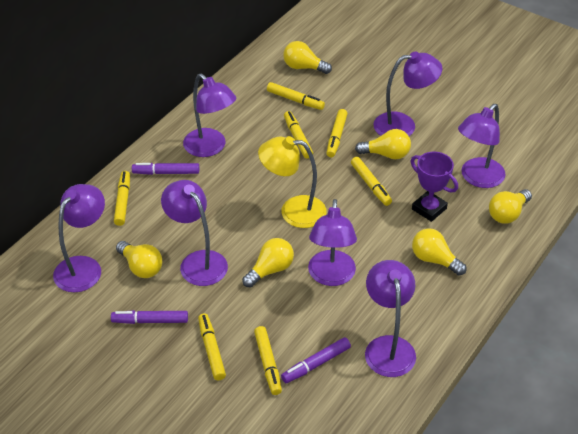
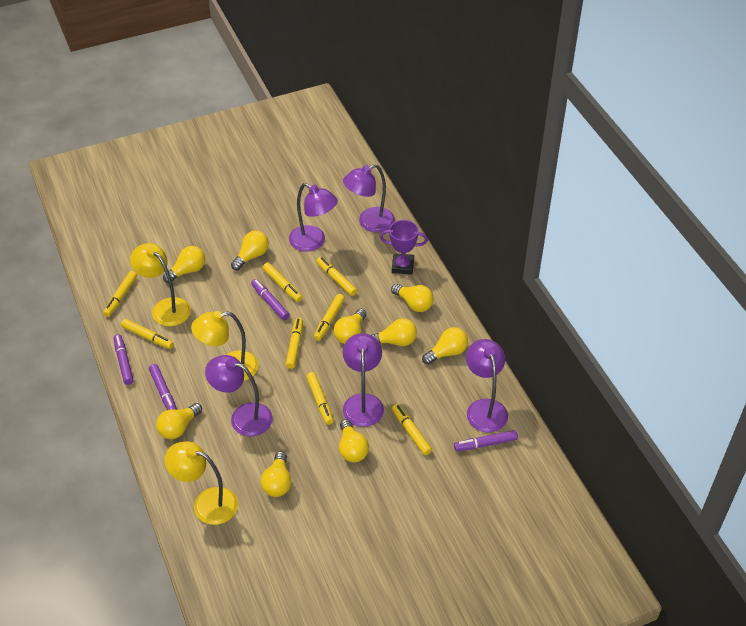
purple lamp: [53,184,105,292] [161,180,228,286] [183,74,236,157] [308,199,357,286] [365,260,416,377] [373,51,442,136] [458,104,505,188] = 7 -> [205,355,273,437] [289,183,338,252] [343,164,395,233] [343,333,384,427] [466,339,508,433] = 5
purple marker: [111,310,188,324] [132,163,199,175] [281,337,351,383] = 3 -> [114,334,134,385] [149,364,177,410] [251,279,290,320] [454,430,518,451] = 4
yellow lamp: [258,136,327,228] = 1 -> [130,243,191,326] [164,441,238,525] [191,311,258,381] = 3
yellow light bulb: [116,241,162,278] [242,238,294,288] [283,41,332,74] [355,129,411,159] [412,228,467,276] [489,189,532,224] = 6 -> [156,403,202,439] [163,246,205,283] [231,231,269,270] [260,451,292,497] [334,309,367,344] [339,419,369,462] [372,318,417,346] [391,284,434,312] [422,327,468,365] = 9
yellow marker: [114,171,130,226] [198,313,226,380] [254,326,282,395] [267,82,325,110] [284,111,313,159] [326,109,347,157] [351,157,392,206] = 7 -> [103,271,137,317] [121,319,174,349] [263,263,302,302] [286,318,303,369] [306,372,334,425] [314,294,345,341] [317,257,357,296] [392,404,432,455] = 8

